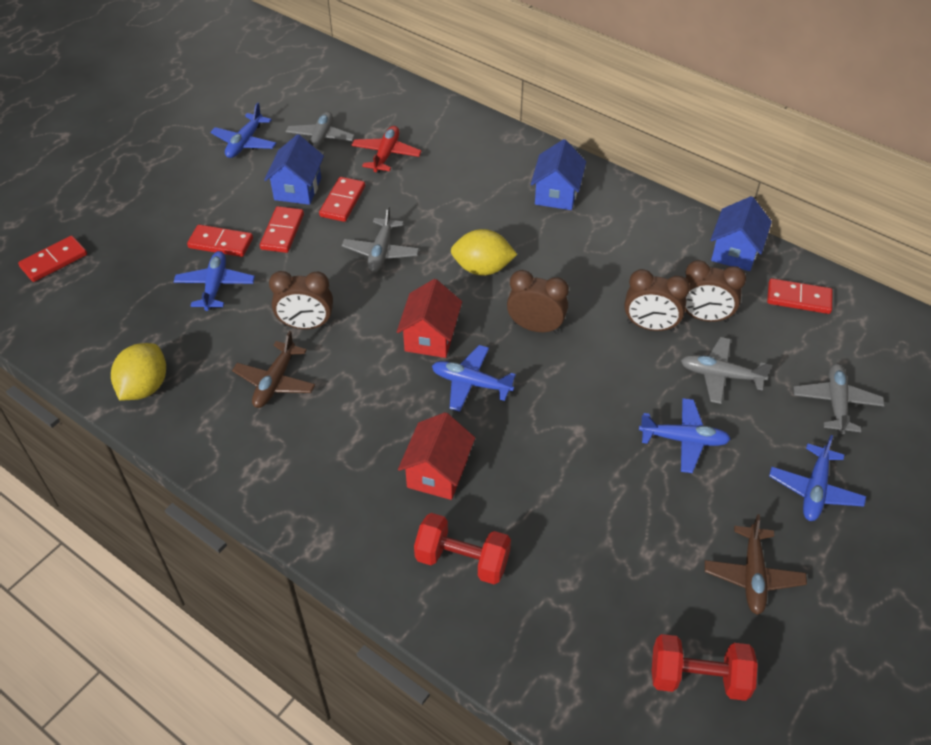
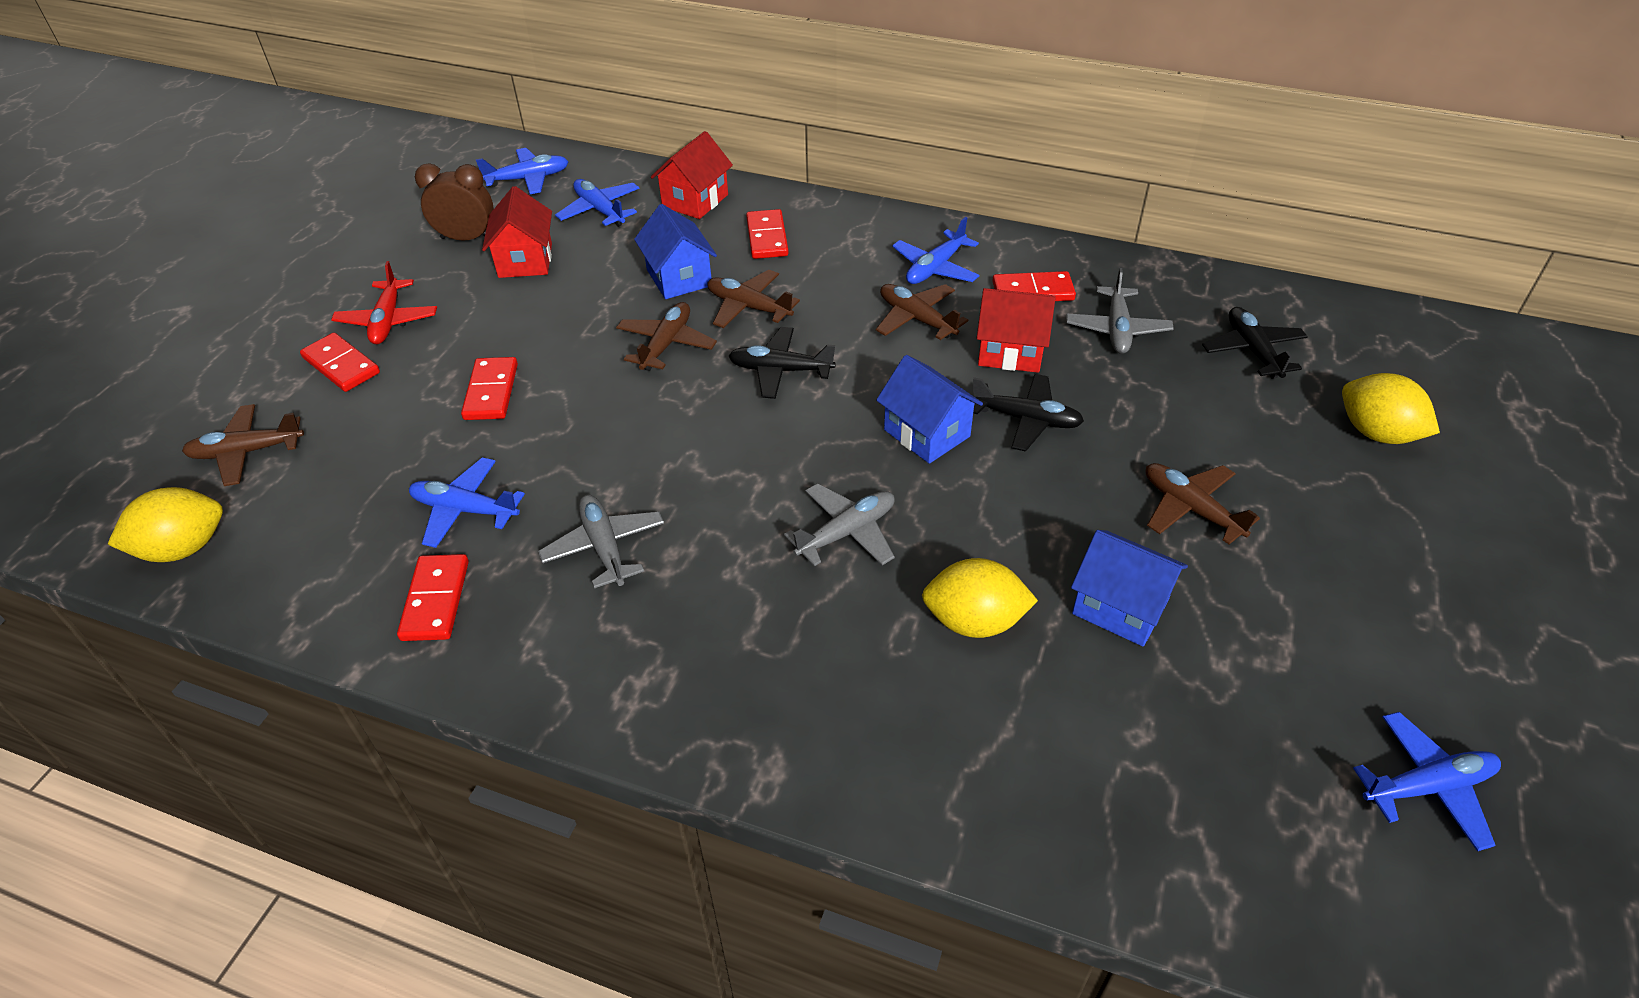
black plane: none = 0 -> [729,327,836,399] [972,374,1084,452] [1202,307,1308,379] = 3
brown clock: [269,271,333,329] [507,270,569,333] [624,269,690,331] [685,260,746,322] = 4 -> [415,163,494,241] = 1
brown plane: [232,331,315,408] [705,514,807,615] = 2 -> [182,404,304,486] [616,302,717,371] [708,270,800,328] [876,284,968,340] [1146,463,1260,544] = 5
grey plane: [285,112,355,155] [342,206,419,273] [681,337,772,404] [794,364,885,434] = 4 -> [538,495,664,588] [784,483,895,566] [1066,268,1174,354] = 3
red dumbbell: [414,513,511,584] [652,634,758,701] = 2 -> none = 0
red house: [397,279,462,358] [398,412,475,500] = 2 -> [482,186,552,278] [651,131,733,219] [977,288,1056,373] = 3
yellow lemon: [111,343,166,400] [451,229,517,276] = 2 -> [108,487,223,562] [922,558,1038,638] [1342,373,1440,444] = 3

